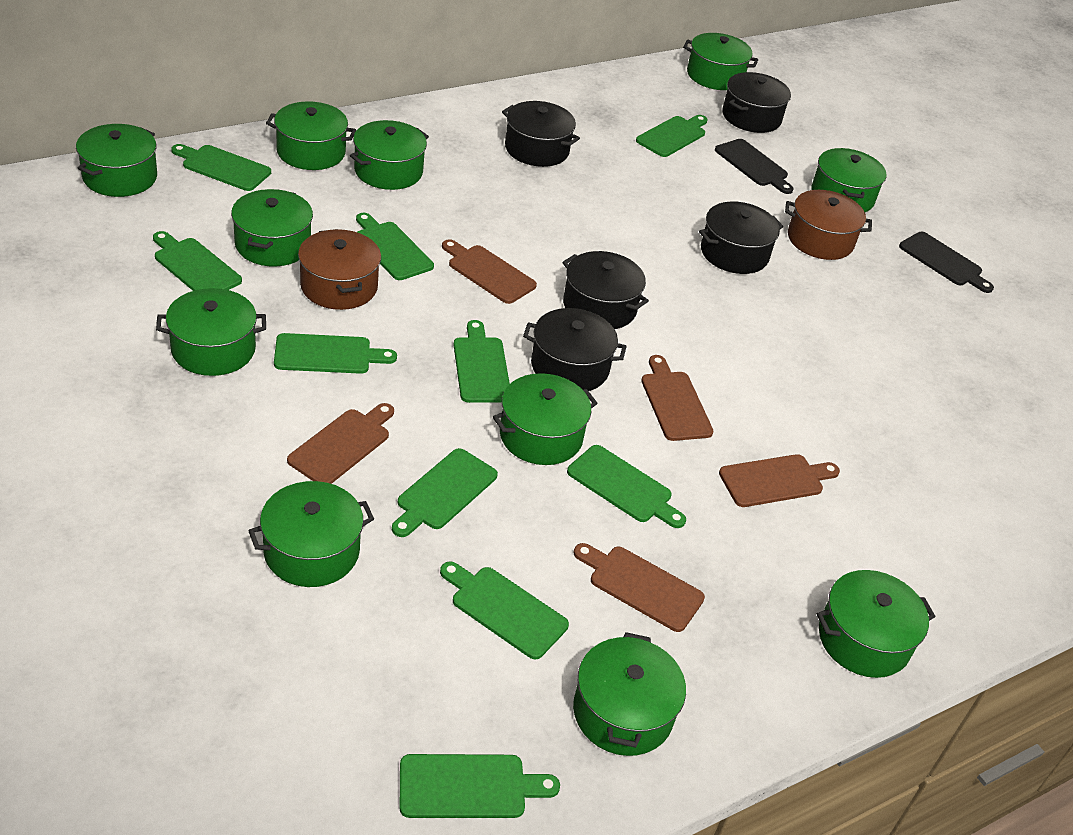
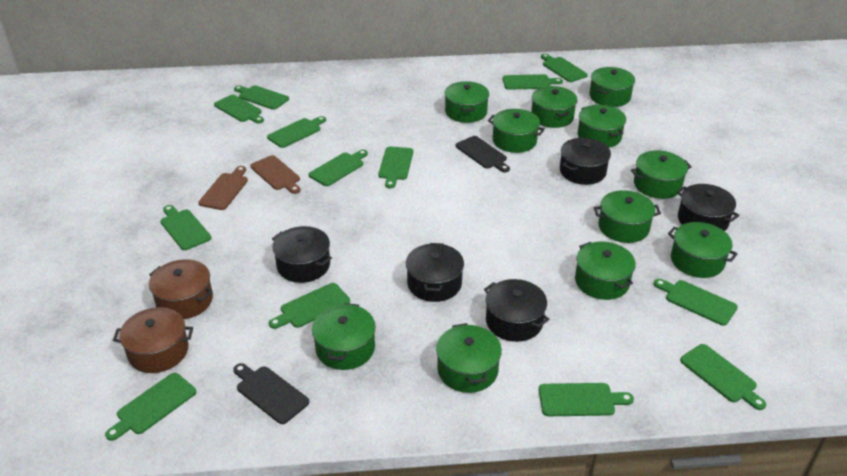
brown cutting board: [287,403,394,484] [442,239,537,304] [574,543,705,632] [641,355,714,441] [719,454,840,507] = 5 -> [198,166,248,210] [250,155,300,194] = 2
green cutting board: [153,231,242,291] [171,144,271,191] [274,333,397,374] [356,213,434,280] [392,448,498,537] [400,754,560,818] [440,561,569,659] [454,320,510,403] [567,445,686,528] [636,115,707,157] = 10 -> [105,373,196,441] [160,205,211,250] [214,95,264,124] [234,85,289,110] [267,116,326,148] [269,283,350,329] [309,150,368,186] [378,146,413,188] [503,74,563,90] [539,383,634,416] [541,54,588,82] [654,279,738,326] [680,344,766,410] = 13

